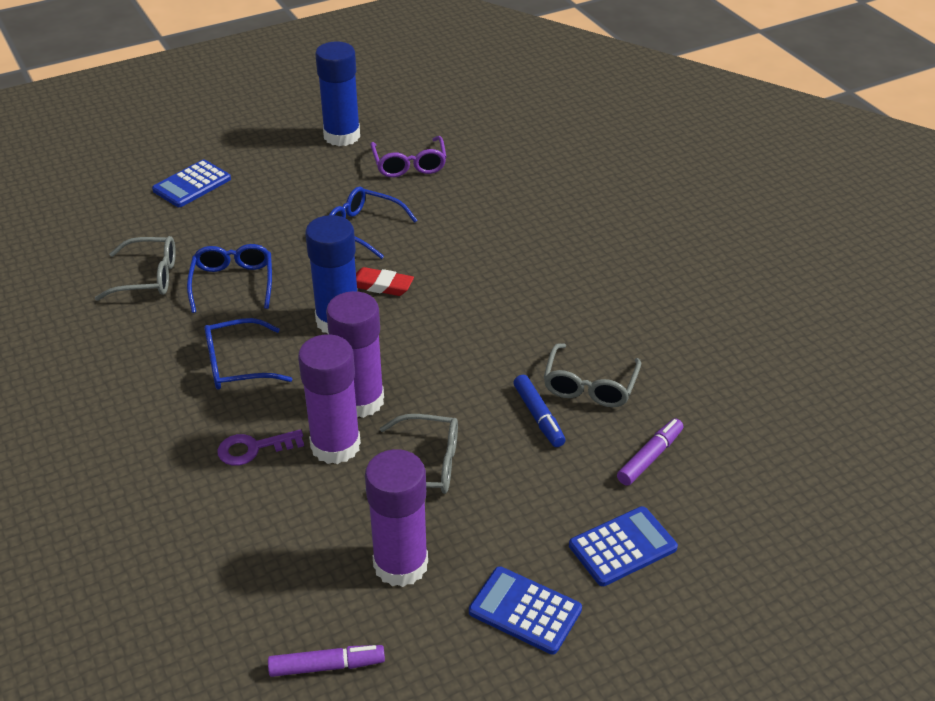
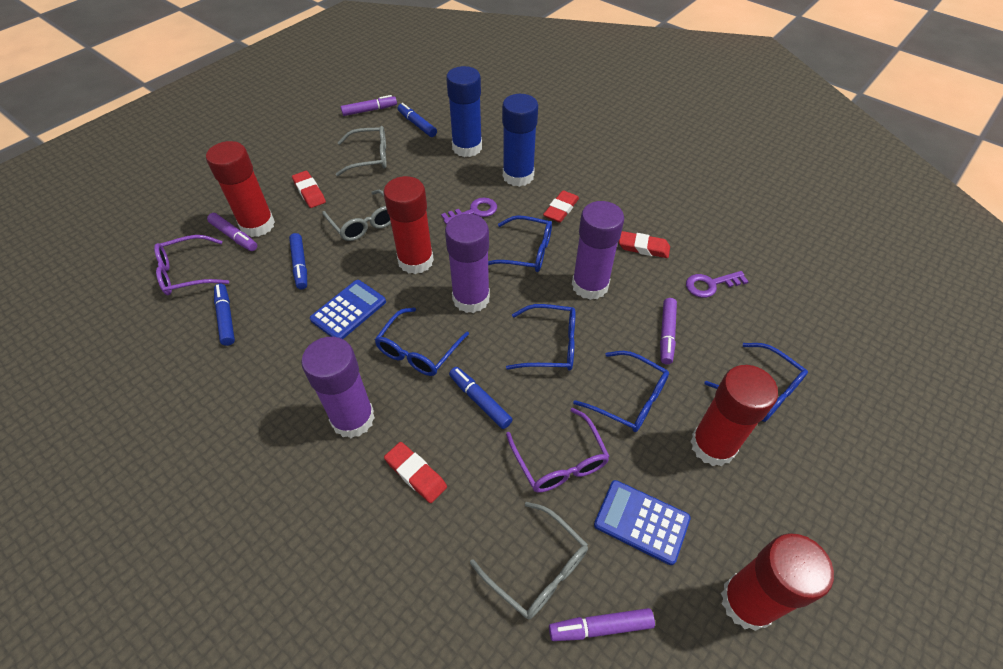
blue calculator: [152,160,231,207] [469,566,582,655] [569,506,678,586] = 3 -> [310,280,386,339] [594,480,691,565] = 2
blue glasses: [187,244,272,313] [204,318,292,390] [329,187,418,259] = 3 -> [375,308,469,376] [488,215,552,272] [506,304,576,371] [573,351,669,432] [704,343,808,422] = 5
blue marker: [513,375,566,447] = 1 -> [214,284,235,346] [289,233,307,289] [398,103,437,137] [449,367,513,429] = 4
purple glasses: [370,136,446,177] = 1 -> [154,235,229,295] [506,408,610,493] = 2
purple key: [218,429,304,466] = 1 -> [441,198,497,224] [686,271,749,298] = 2
purple marker: [268,645,385,677] [617,419,683,486] = 2 -> [207,213,257,251] [341,95,397,116] [549,608,655,641] [660,298,677,365] = 4
red eraser: [356,267,414,296] = 1 -> [292,171,326,208] [384,442,447,503] [543,190,579,223] [619,231,670,258] = 4
red glue stick: none = 0 -> [206,141,275,237] [383,176,434,274] [690,365,778,466] [721,533,834,631] = 4

